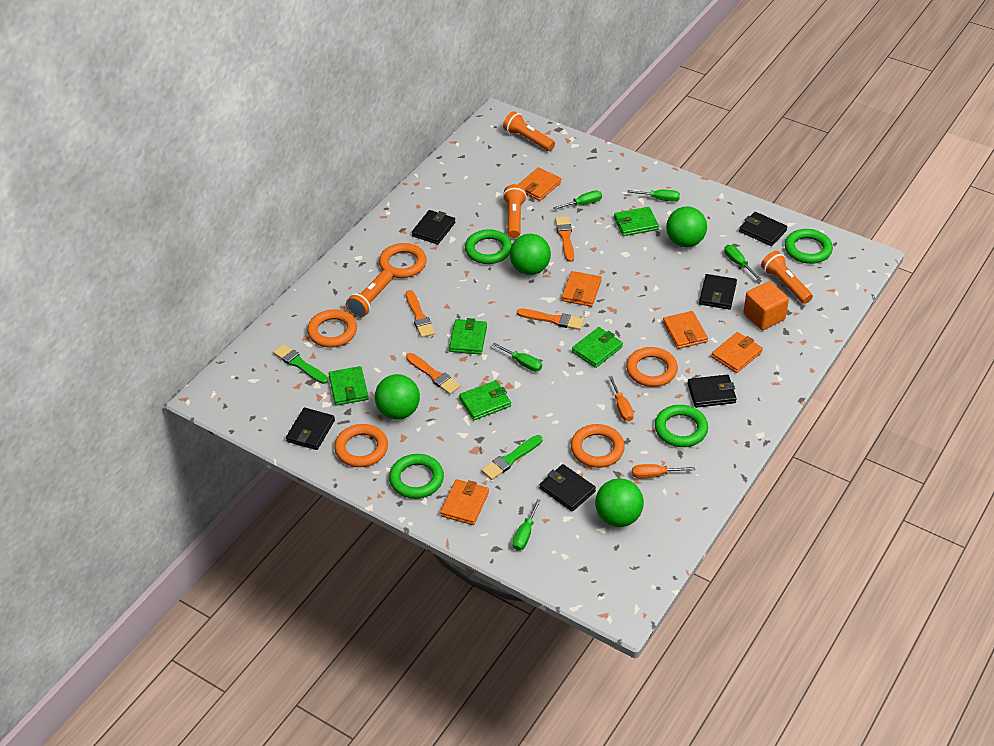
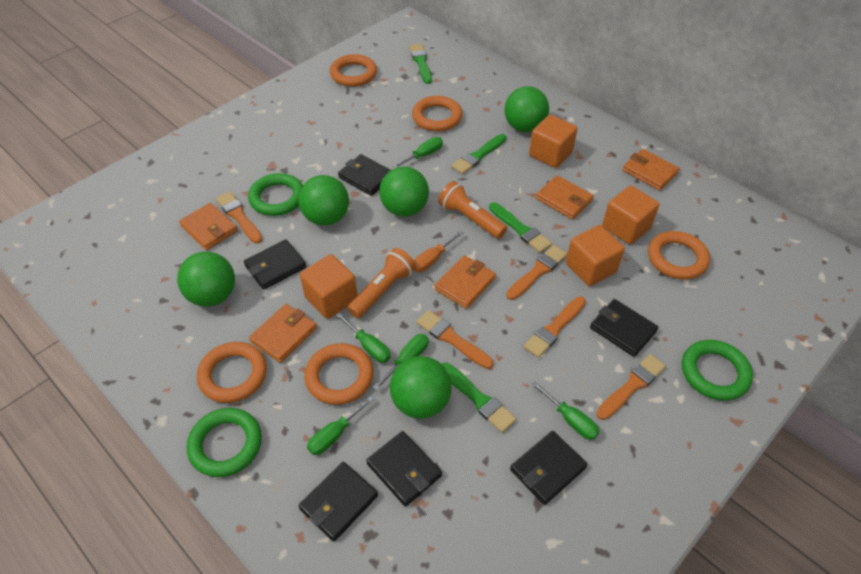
green ball: [375,374,420,420] [510,234,551,275] [595,478,644,527] [666,207,707,247] = 4 -> [177,251,235,307] [298,175,349,226] [379,167,429,217] [390,356,452,419] [504,86,549,132] = 5
green brush: [273,344,328,384] [481,435,542,480] = 2 -> [409,44,432,84] [442,362,516,433] [451,134,506,174] [489,202,552,253] = 4
green ring: [389,454,444,499] [465,229,512,264] [655,405,708,447] [785,229,833,264] = 4 -> [187,408,262,477] [248,173,303,216] [682,340,753,401] = 3
green wallet: [329,366,369,406] [449,318,487,354] [459,380,511,420] [572,327,623,368] [614,207,659,236] = 5 -> none = 0
orange brush: [406,290,435,338] [406,353,461,394] [517,309,584,330] [555,216,574,262] = 4 -> [216,191,262,244] [416,310,493,369] [506,245,567,300] [523,296,586,358] [596,354,666,420] = 5
orange cube: [743,281,789,330] = 1 -> [300,254,357,319] [529,115,577,168] [566,225,625,286] [602,186,659,245] = 4
orange flashlight: [346,270,393,318] [503,111,555,151] [503,184,527,238] [761,251,813,304] = 4 -> [347,248,416,318] [438,181,507,239] = 2
orange screwdriver: [609,376,634,421] [632,464,695,479] = 2 -> [414,230,464,272] = 1

